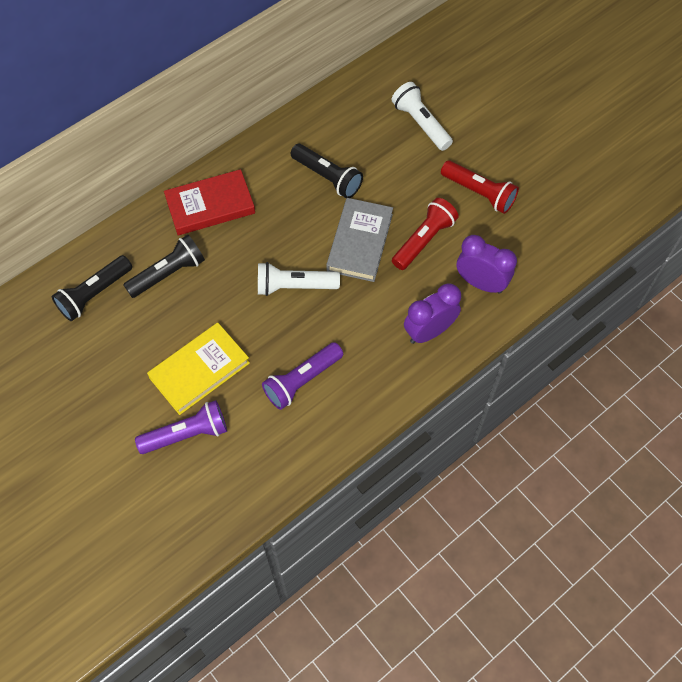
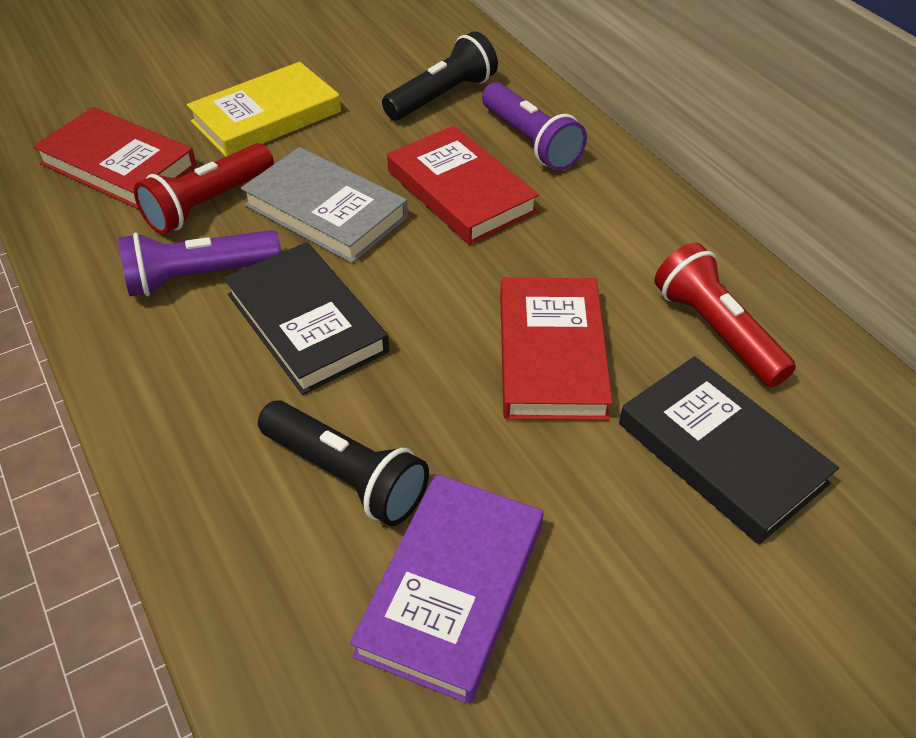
black book: none = 0 -> [224,242,389,395] [619,356,839,544] = 2
black flashlight: [52,255,132,321] [123,235,205,298] [291,144,363,198] = 3 -> [258,400,429,526] [382,31,498,120] = 2
purple book: none = 0 -> [350,474,543,704] = 1
purple clock: [404,283,461,344] [457,235,517,294] = 2 -> none = 0
red book: [164,169,255,235] = 1 -> [33,107,197,209] [387,126,539,245] [500,278,613,420] = 3
white flashlight: [258,262,340,296] [391,82,453,151] = 2 -> none = 0

